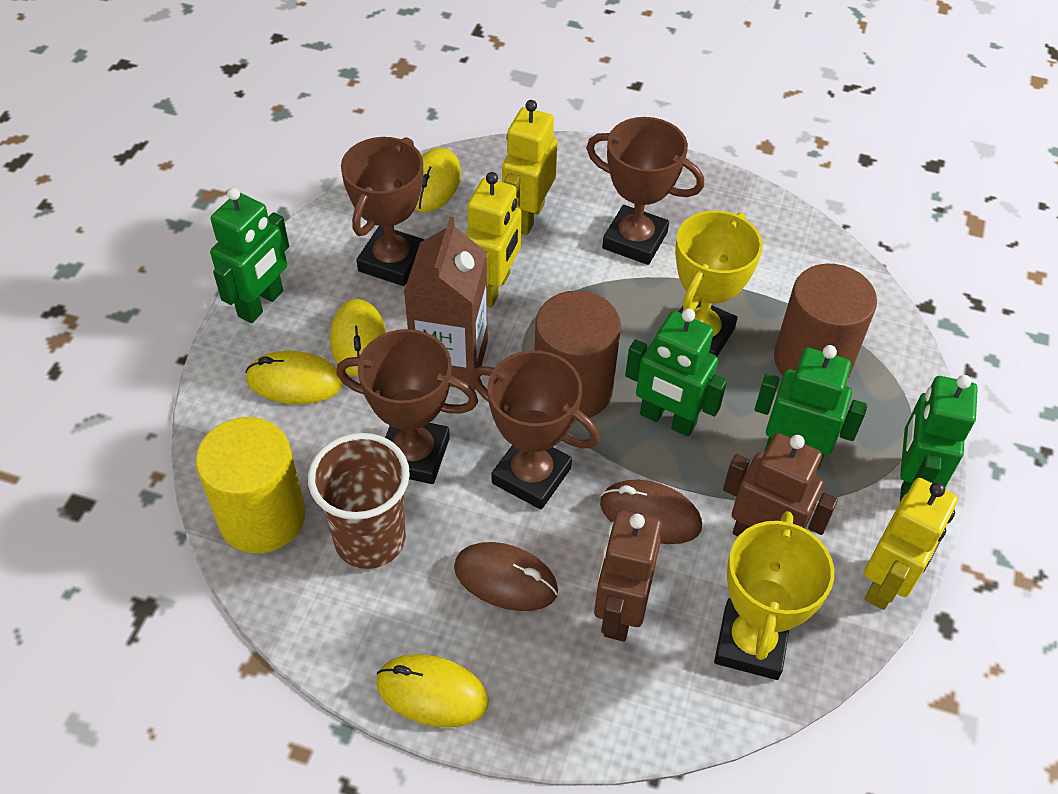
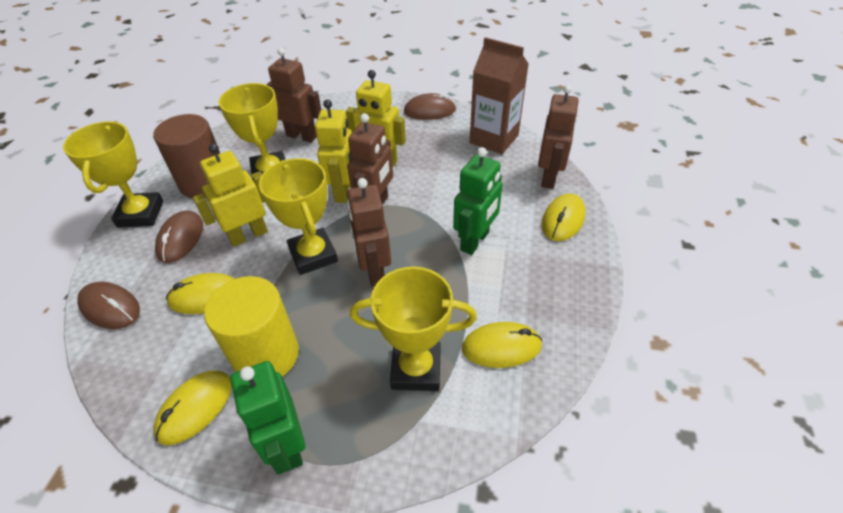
brown cup: [308,433,410,569] = 1 -> none = 0
brown cylinder: [534,290,621,420] [774,264,877,378] = 2 -> [153,114,220,198] = 1
brown mouse: [454,542,558,611] [600,480,702,544] = 2 -> [77,282,140,329] [155,211,203,263] [404,93,456,120] = 3
brown robot: [594,510,662,642] [723,433,838,536] = 2 -> [266,48,321,143] [347,113,393,204] [347,178,391,287] [538,84,579,189] = 4
brown trophy: [336,329,478,484] [341,137,425,286] [471,350,600,510] [586,117,704,265] = 4 -> none = 0
green robot: [210,188,289,323] [625,308,727,437] [755,345,867,469] [900,375,978,502] = 4 -> [230,361,306,475] [453,147,503,255] = 2
yellow trophy: [675,210,763,356] [714,511,834,680] = 2 -> [63,122,164,228] [219,83,285,180] [259,158,338,275] [350,267,477,391] = 4

